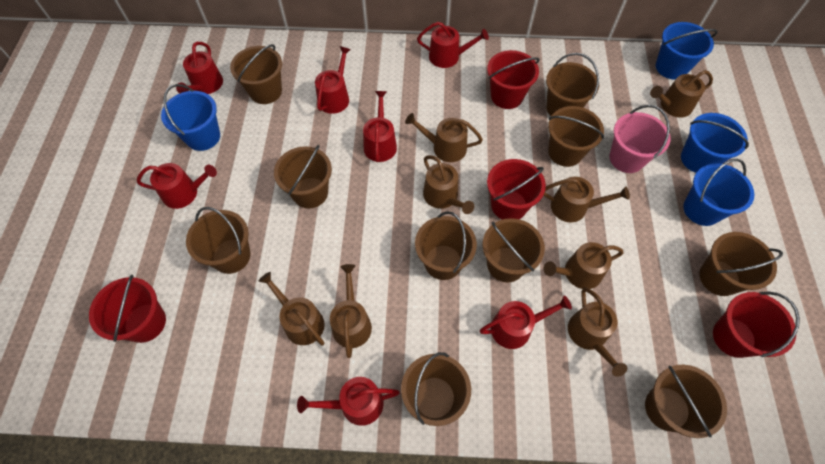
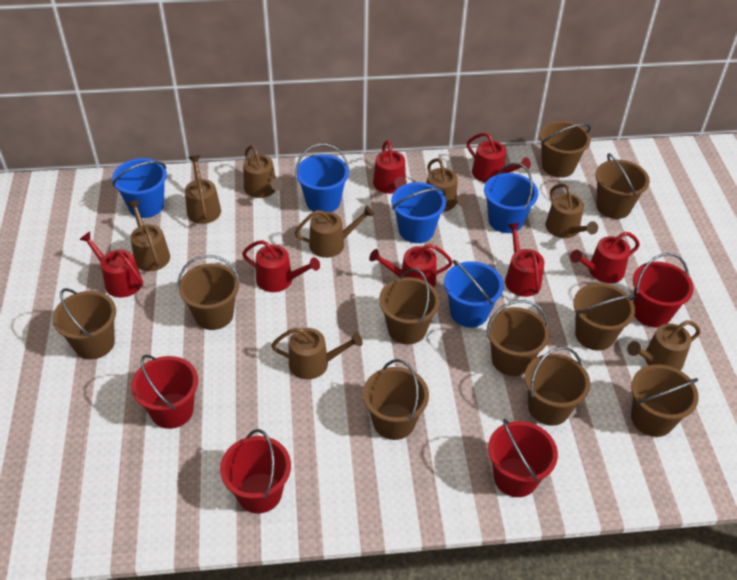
blue bucket: [161,84,220,151] [656,22,718,80] [681,113,749,173] [683,159,754,226] = 4 -> [112,158,167,218] [295,143,349,212] [391,182,446,243] [444,260,504,328] [484,163,538,233] = 5
pink bucket: [609,105,671,173] = 1 -> none = 0

